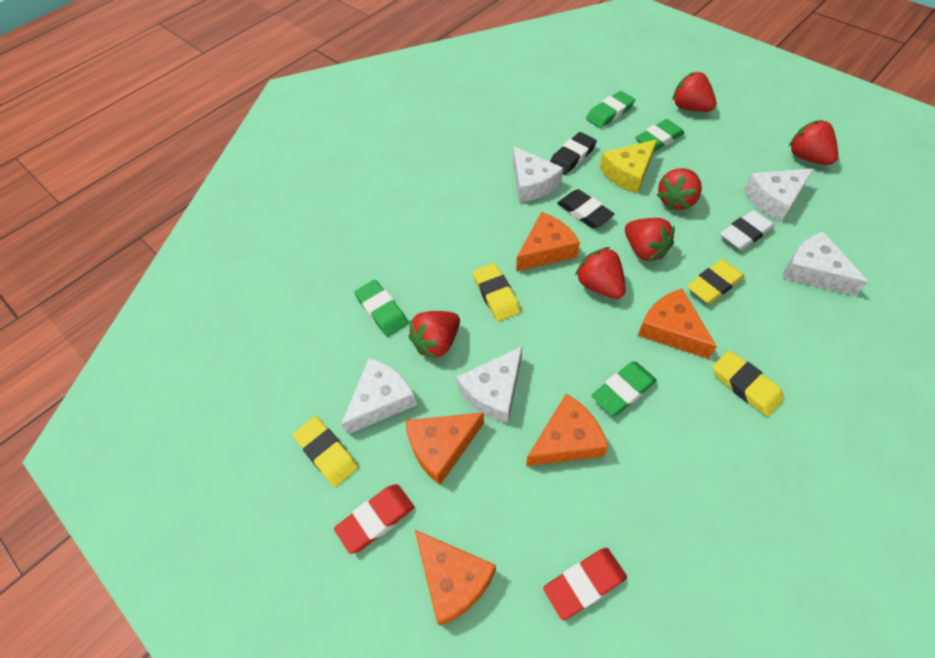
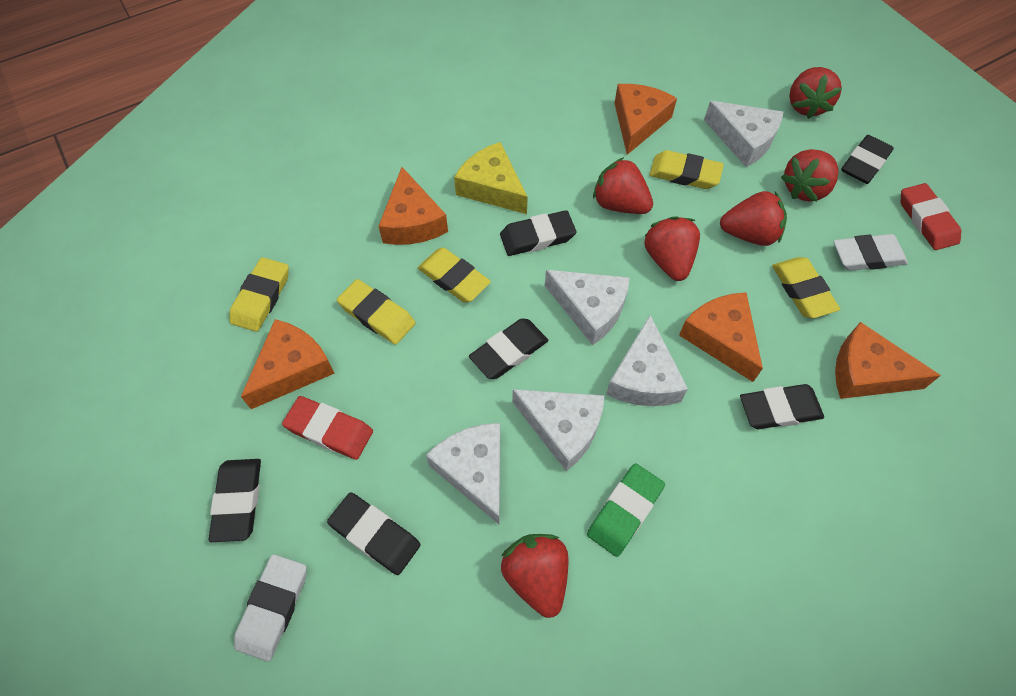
black eraser: [550,132,597,175] [557,189,615,228] = 2 -> [209,459,261,542] [327,492,421,575] [469,318,548,379] [500,210,576,256] [740,384,824,429] [841,135,894,184] = 6
green eraser: [354,280,408,337] [586,91,635,128] [591,361,657,416] [635,119,684,152] = 4 -> [587,463,665,557] = 1
white eraser: [720,210,774,250] = 1 -> [234,554,307,662] [833,234,908,271] = 2
yellow eraser: [293,416,358,487] [473,263,520,321] [687,259,744,304] [713,350,784,417] = 4 -> [229,257,289,332] [337,279,415,345] [418,248,491,303] [650,150,724,189] [772,257,840,318] = 5

